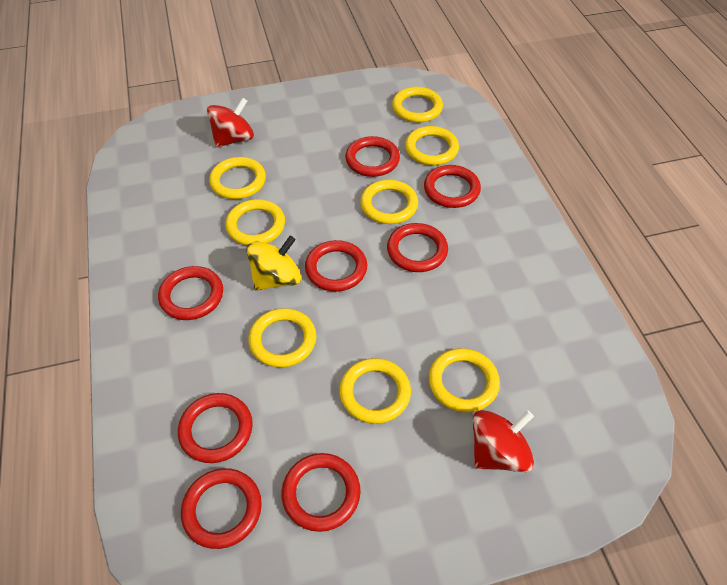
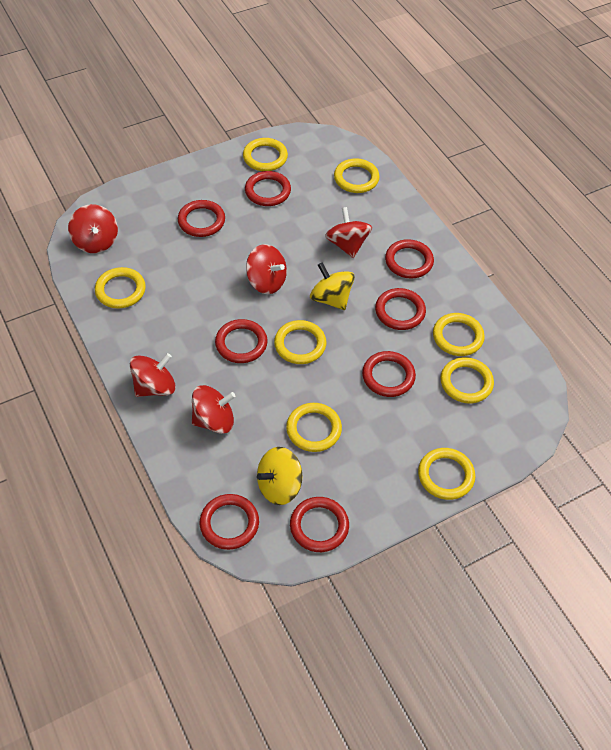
red spinning top: [207,98,254,147] [473,410,534,472] = 2 -> [68,204,118,253] [130,353,176,397] [192,385,236,434] [246,244,287,294] [325,207,372,258] = 5
yellow spinning top: [246,236,301,291] = 1 -> [257,447,302,505] [310,262,355,310] = 2

